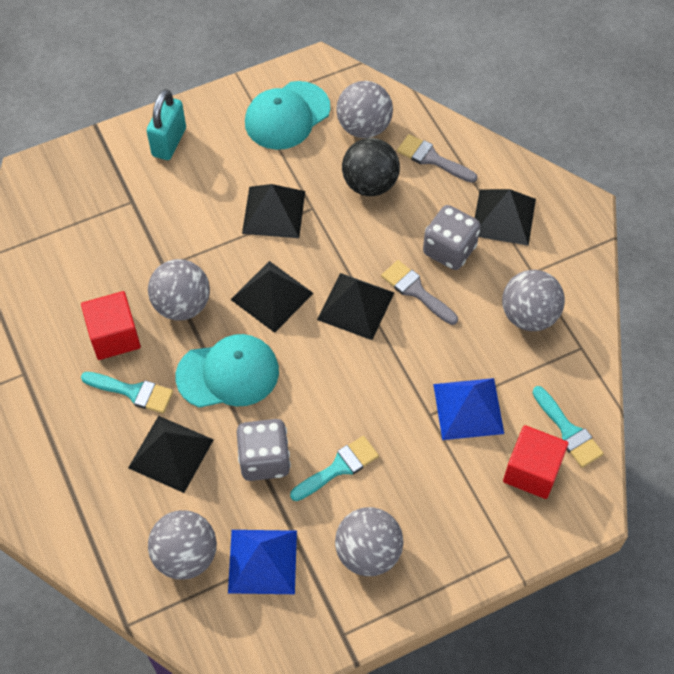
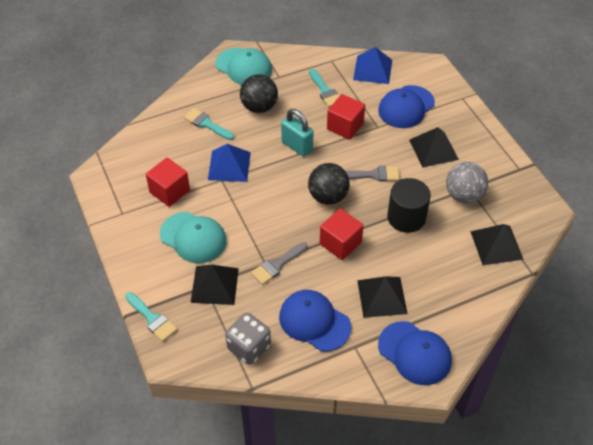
black ball: [342,138,400,196] = 1 -> [240,74,278,113] [308,163,350,205] = 2
black cylinder: none = 0 -> [387,178,431,233] = 1
black pyramid: [128,416,214,493] [230,261,314,333] [242,184,305,238] [317,273,394,340] [475,189,536,246] = 5 -> [190,265,239,305] [357,276,408,318] [409,127,459,168] [470,224,524,265] = 4
blue cap: none = 0 -> [279,290,351,351] [378,85,435,128] [378,321,452,385] = 3
grey ball: [148,259,210,321] [148,510,217,580] [335,507,404,576] [336,81,393,138] [502,270,565,331] = 5 -> [446,162,488,203] = 1
grey dice: [237,419,291,481] [423,205,480,270] = 2 -> [225,313,271,365] = 1
red cube: [81,291,141,360] [503,425,569,499] = 2 -> [146,158,190,207] [320,208,364,260] [327,94,365,140] = 3

